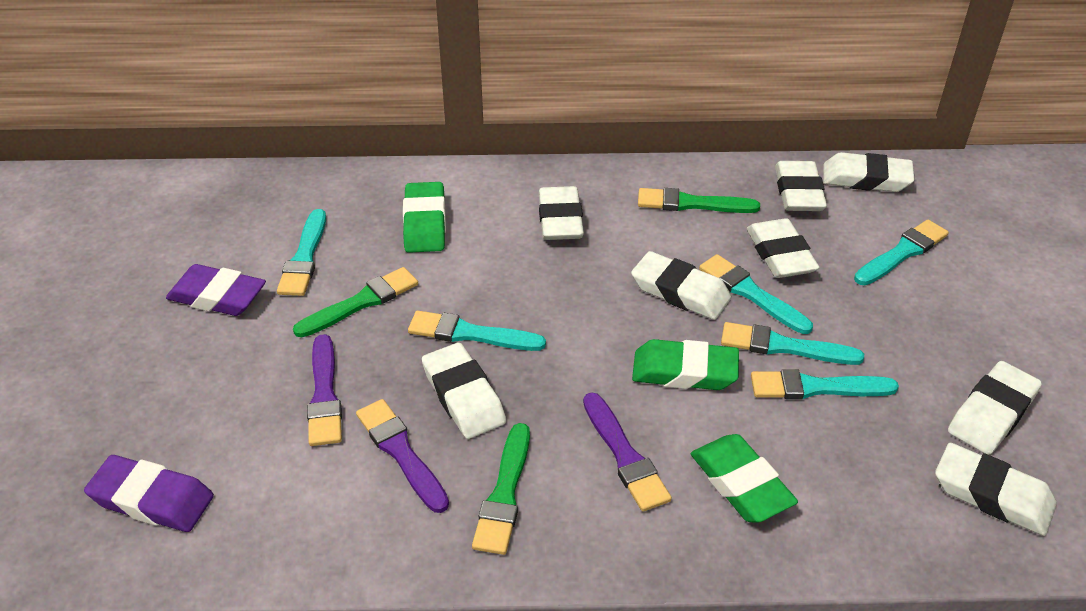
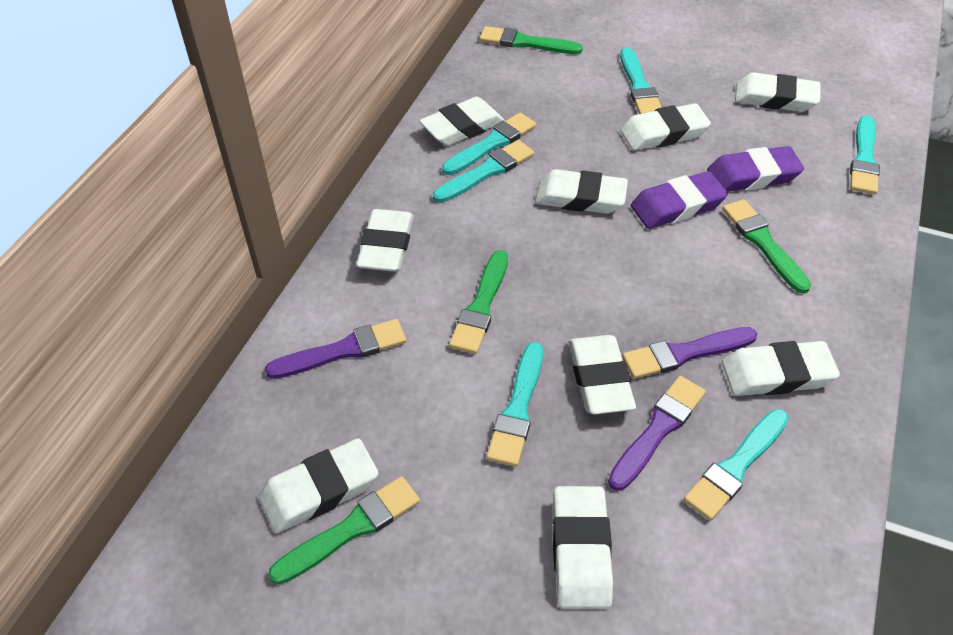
green brush: [293,267,418,337] [472,423,530,555] [638,188,760,213] = 3 -> [268,476,420,585] [449,250,508,354] [480,26,583,54] [722,199,811,294] = 4
green eraser: [403,182,446,253] [632,339,739,390] [691,434,798,522] = 3 -> none = 0
white eraser: [422,343,506,439] [539,186,584,240] [631,251,732,320] [746,218,820,278] [775,161,827,211] [823,152,914,192] [935,443,1057,536] [948,361,1042,455] = 8 -> [259,438,378,533] [356,209,414,272] [419,97,505,146] [535,169,628,214] [553,486,613,609] [569,335,636,415] [620,103,711,151] [722,341,840,396] [735,73,820,112] = 9

